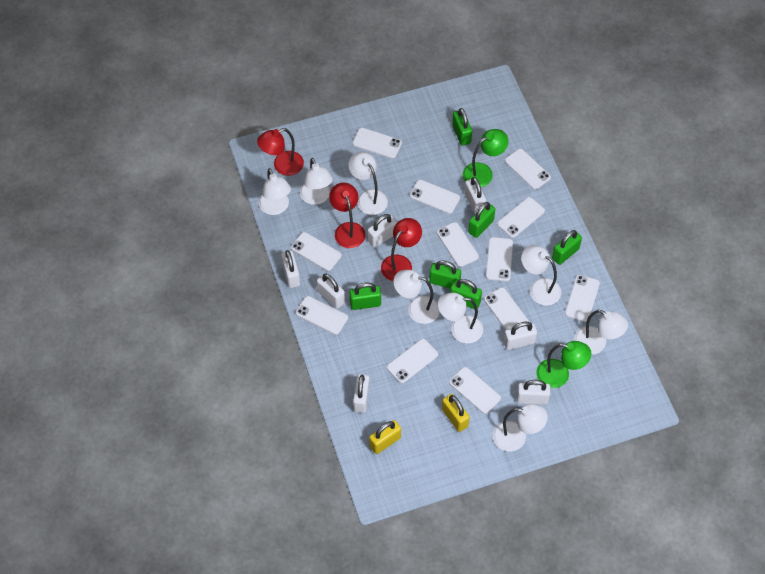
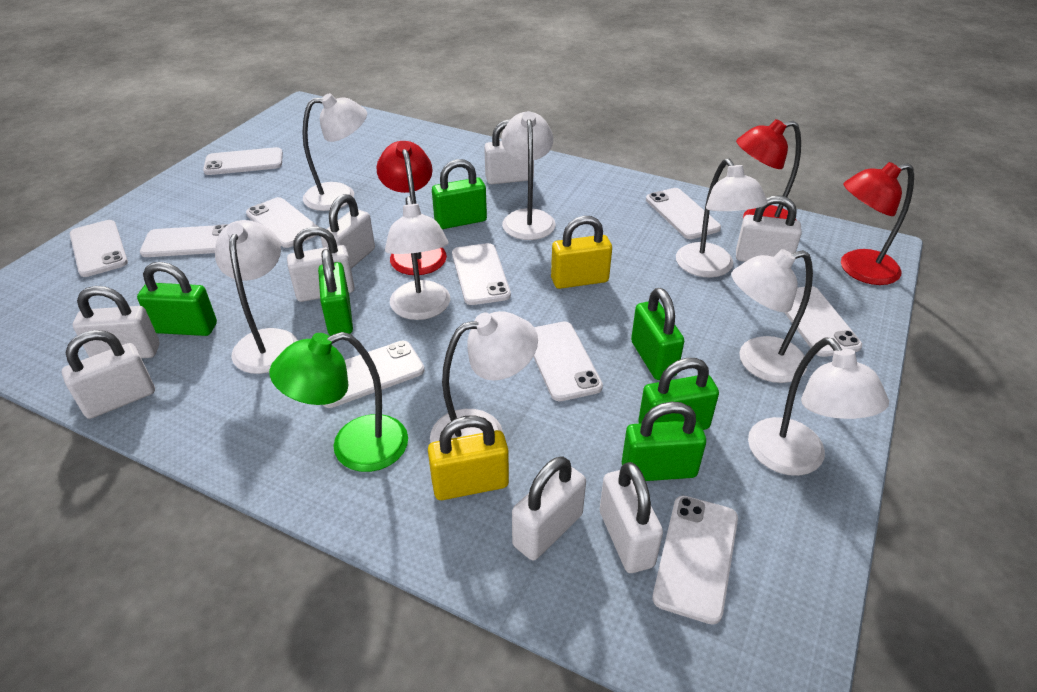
green lamp: [463,129,508,187] [536,341,591,388] = 2 -> [269,332,408,472] = 1
white padlock: [281,250,300,288] [317,274,345,309] [353,374,370,413] [368,214,397,248] [464,177,486,214] [504,322,537,350] [517,380,550,405] = 7 -> [62,330,155,419] [73,286,159,358] [287,227,355,302] [321,194,375,269] [484,119,534,184] [512,456,586,560] [600,462,663,573] [736,195,802,262] = 8
white phone: [291,232,341,271] [296,296,348,335] [352,128,402,159] [387,339,438,383] [410,179,460,214] [437,222,479,267] [449,367,501,414] [484,287,529,330] [486,237,513,282] [497,197,545,238] [505,149,551,190] [565,275,600,322] = 12 -> [70,220,128,277] [140,224,229,257] [203,147,283,175] [246,197,318,248] [323,341,425,408] [452,243,511,305] [533,322,603,401] [646,188,721,239] [652,496,738,625] [784,286,862,357] = 10

